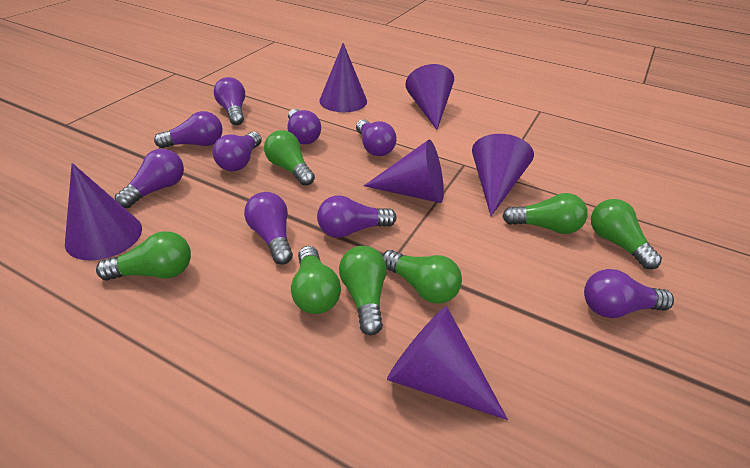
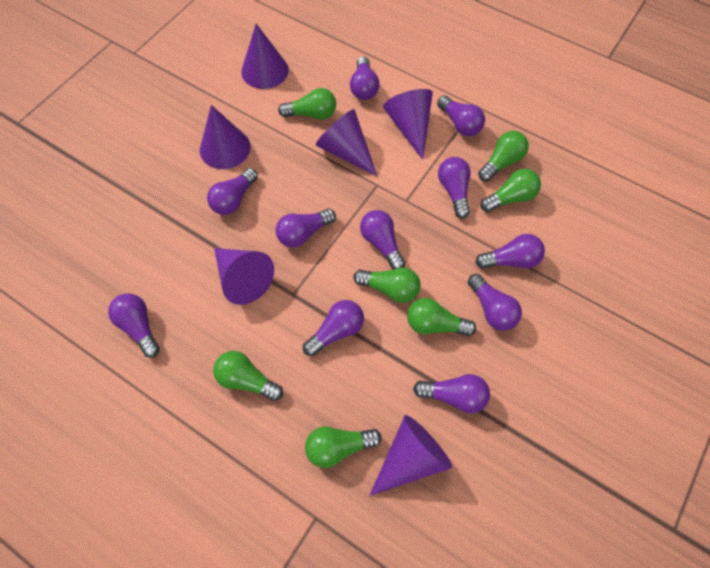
purple light bulb: [115,149,184,209] [154,111,223,148] [213,131,262,171] [214,77,245,125] [244,192,293,264] [288,109,321,144] [317,195,396,238] [356,119,397,156] [584,269,674,318] = 9 -> [108,293,160,358] [207,168,258,215] [276,209,336,248] [303,300,364,357] [350,56,379,100] [360,210,405,270] [413,374,490,413] [437,95,485,136] [438,157,471,219] [468,274,522,331] [475,234,545,269] = 11

